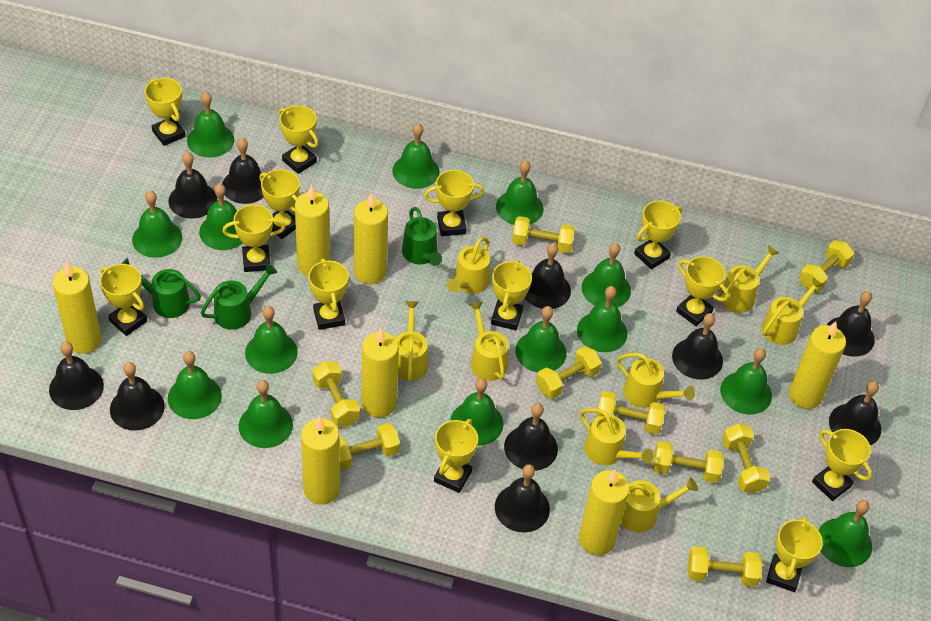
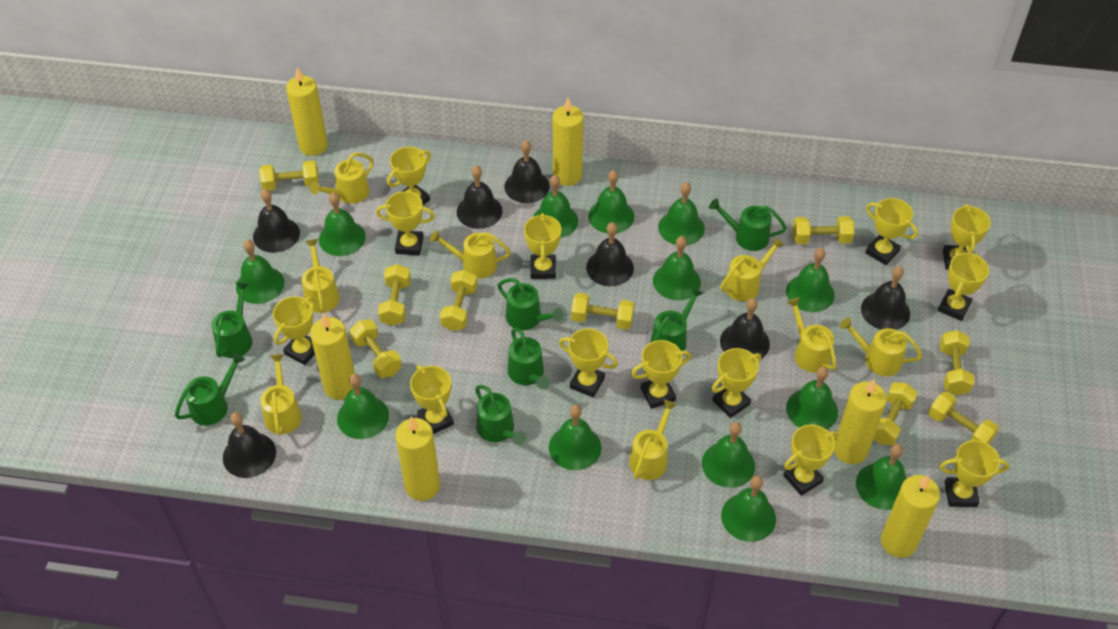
black bell: [49,341,104,410] [110,362,165,431] [168,152,217,219] [222,138,264,204] [495,464,550,533] [504,403,558,471] [525,243,571,309] [672,313,723,380] [827,291,875,357] [829,381,881,445] = 10 -> [223,412,276,478] [253,189,300,253] [457,165,503,229] [505,140,550,203] [586,222,634,286] [720,298,770,359] [861,266,910,330] = 7
green bell: [132,191,182,258] [168,351,222,419] [187,92,234,158] [199,183,243,250] [239,380,293,448] [245,306,298,374] [393,123,440,189] [450,378,504,446] [496,160,544,225] [515,306,566,373] [577,286,627,352] [582,243,631,307] [720,348,772,414] [818,500,872,567] = 14 -> [236,240,284,304] [319,192,366,256] [337,374,389,439] [533,175,578,238] [549,405,601,470] [588,170,634,233] [653,236,701,300] [658,182,705,245] [702,422,755,488] [721,476,776,542] [786,248,835,312] [786,367,838,430] [856,444,907,510] = 13
green watering can: [121,258,201,318] [201,264,277,330] [402,207,442,266] = 3 -> [175,353,245,426] [211,282,252,358] [475,385,527,445] [498,278,564,330] [508,328,551,389] [651,287,703,351] [709,199,787,251] = 7
yellow candle: [53,262,102,354] [295,185,330,276] [301,416,340,505] [354,193,388,284] [362,328,399,418] [579,470,630,555] [789,321,846,409] = 7 -> [286,67,328,156] [310,313,355,400] [396,416,440,501] [553,98,583,186] [834,379,887,464] [881,475,940,558] = 6

